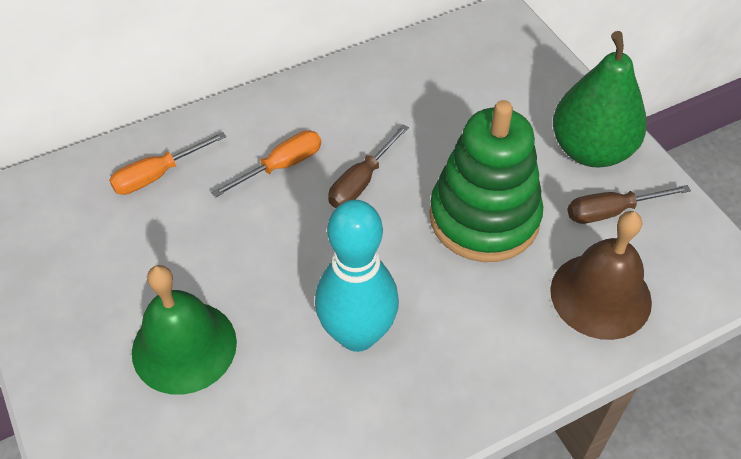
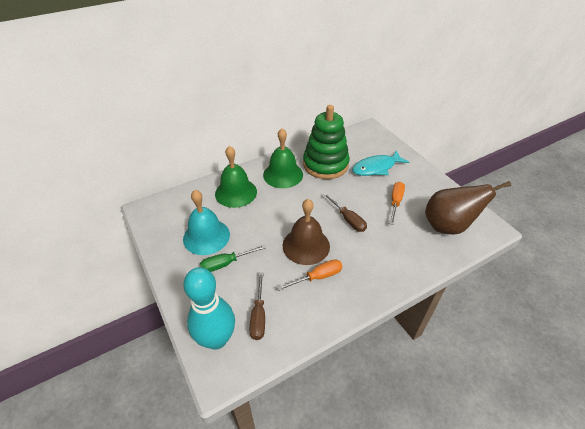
brown pear: none = 0 -> [425,181,511,235] = 1
green bell: [132,265,237,395] = 1 -> [215,146,257,208] [263,128,303,188] = 2
green pear: [553,31,647,167] = 1 -> none = 0
green screwdriver: none = 0 -> [200,245,266,272] = 1
turquoise bell: none = 0 -> [183,190,230,255] = 1
turquoise fish: none = 0 -> [352,150,409,176] = 1

